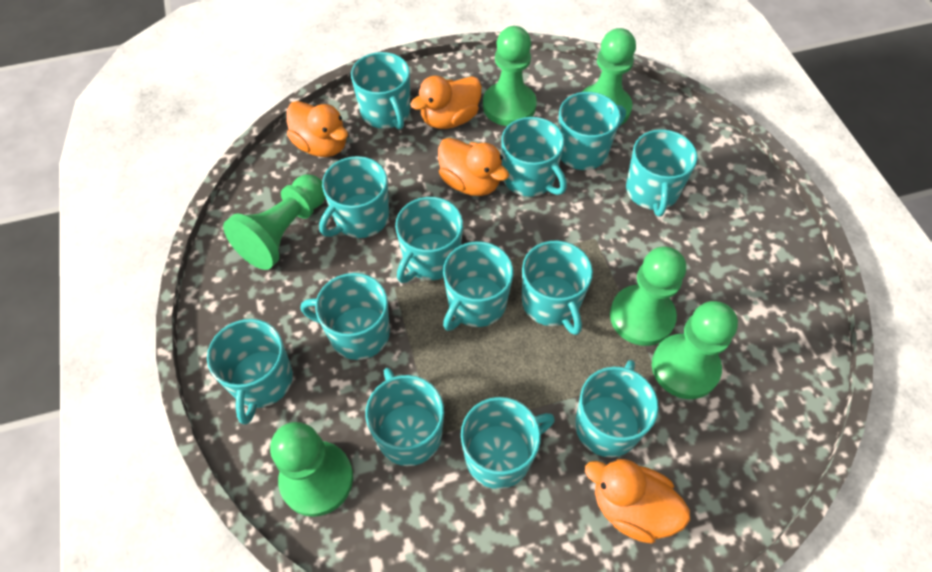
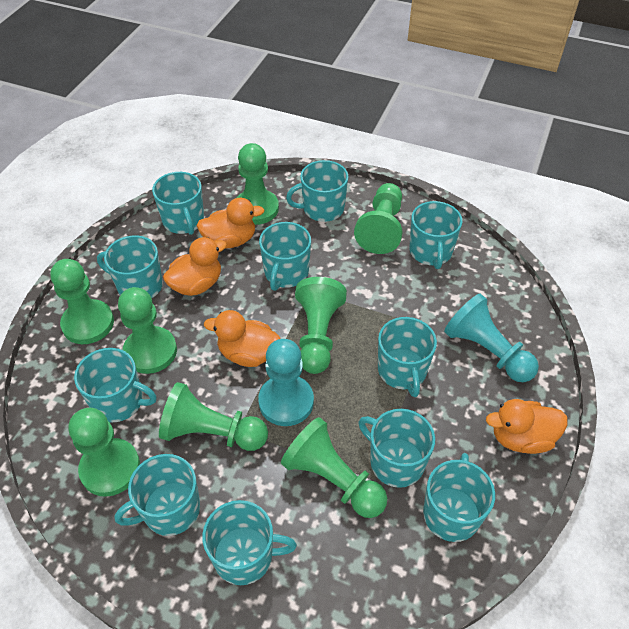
green pawn: [223,174,326,270] [270,422,353,517] [483,26,537,126] [582,28,636,126] [610,247,686,346] [652,301,738,399] = 6 -> [50,259,114,344] [69,408,140,497] [118,287,177,374] [159,382,268,451] [237,143,279,225] [281,417,387,518] [295,277,347,374] [354,183,403,254] = 8
turquoise mug: [207,319,293,425] [301,273,390,360] [319,156,389,238] [351,52,410,130] [366,368,444,466] [395,197,463,283] [443,241,514,331] [461,397,555,489] [501,117,567,197] [522,241,593,335] [558,92,626,170] [575,360,659,457] [626,129,698,216] = 13 -> [74,348,157,423] [97,235,163,298] [115,454,200,536] [152,172,204,235] [202,500,297,585] [259,222,311,291] [286,160,348,222] [359,409,435,488] [378,317,437,397] [409,201,462,269] [423,453,495,542] = 11
turquoise pawn: none = 0 -> [258,339,314,426] [444,294,539,382] = 2

